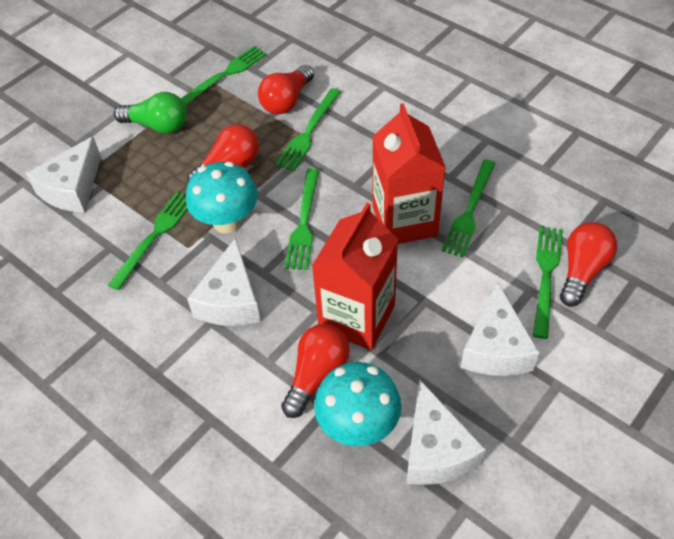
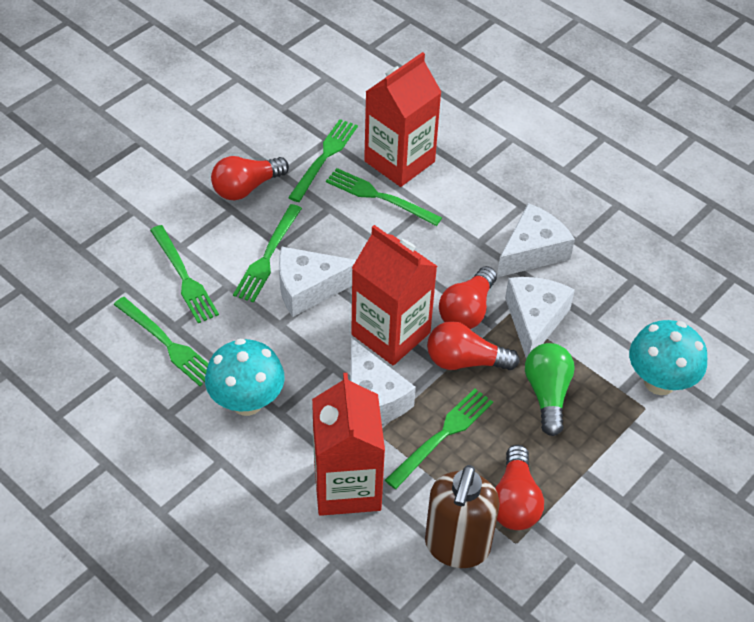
brown soap dispenser: none = 0 -> [425,465,500,568] = 1
red carton: [312,203,398,350] [372,103,446,244] = 2 -> [312,373,385,516] [351,225,437,366] [364,52,441,187] = 3

